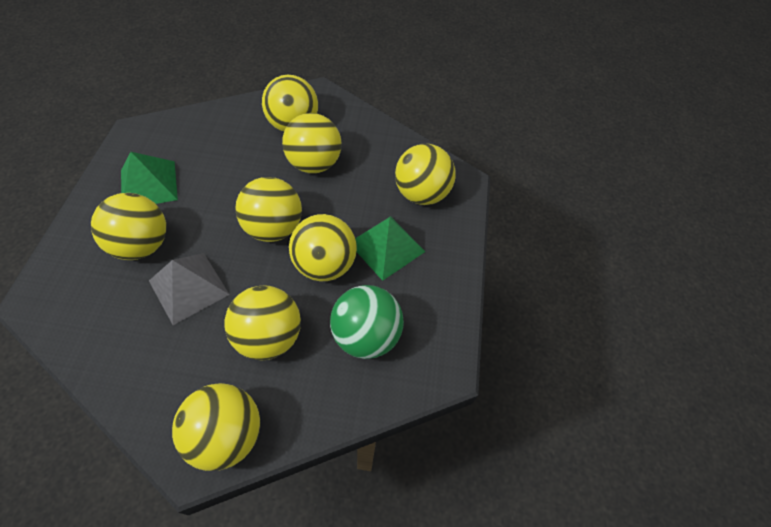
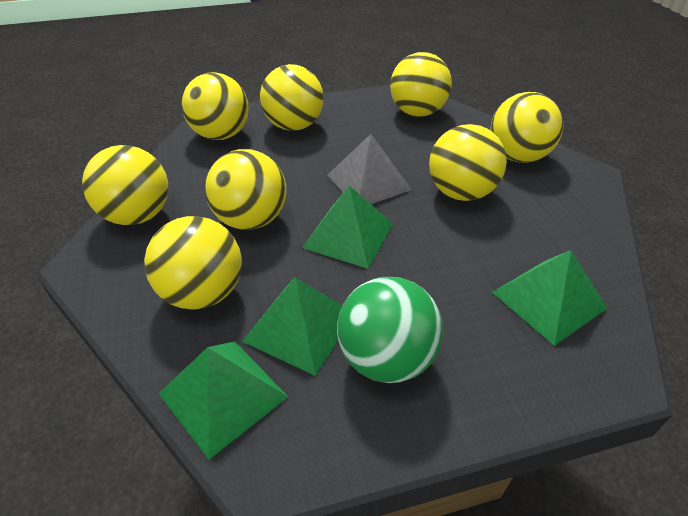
green pyramid: [121,152,178,204] [355,216,425,281] = 2 -> [158,341,288,460] [242,277,343,376] [302,186,393,269] [492,250,608,346] = 4

